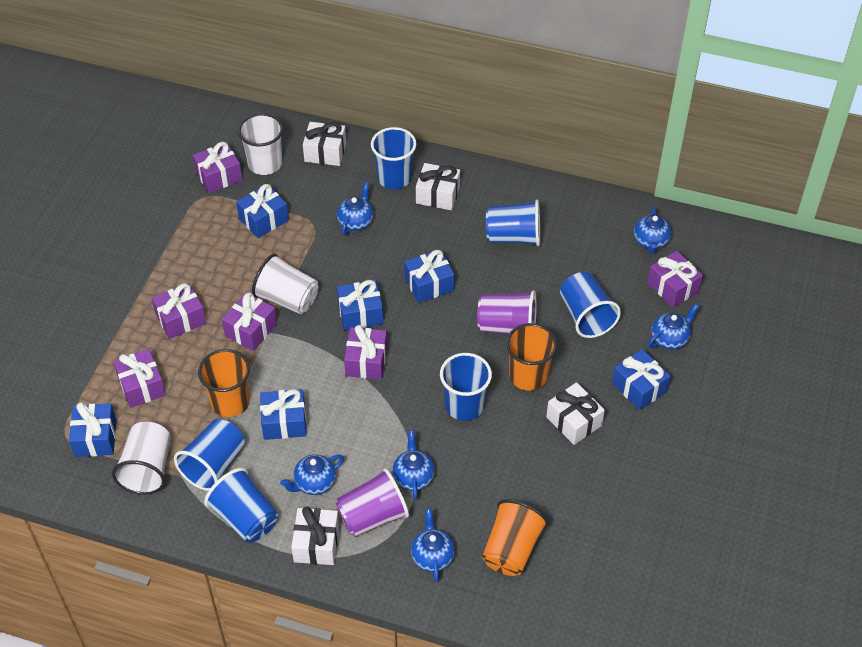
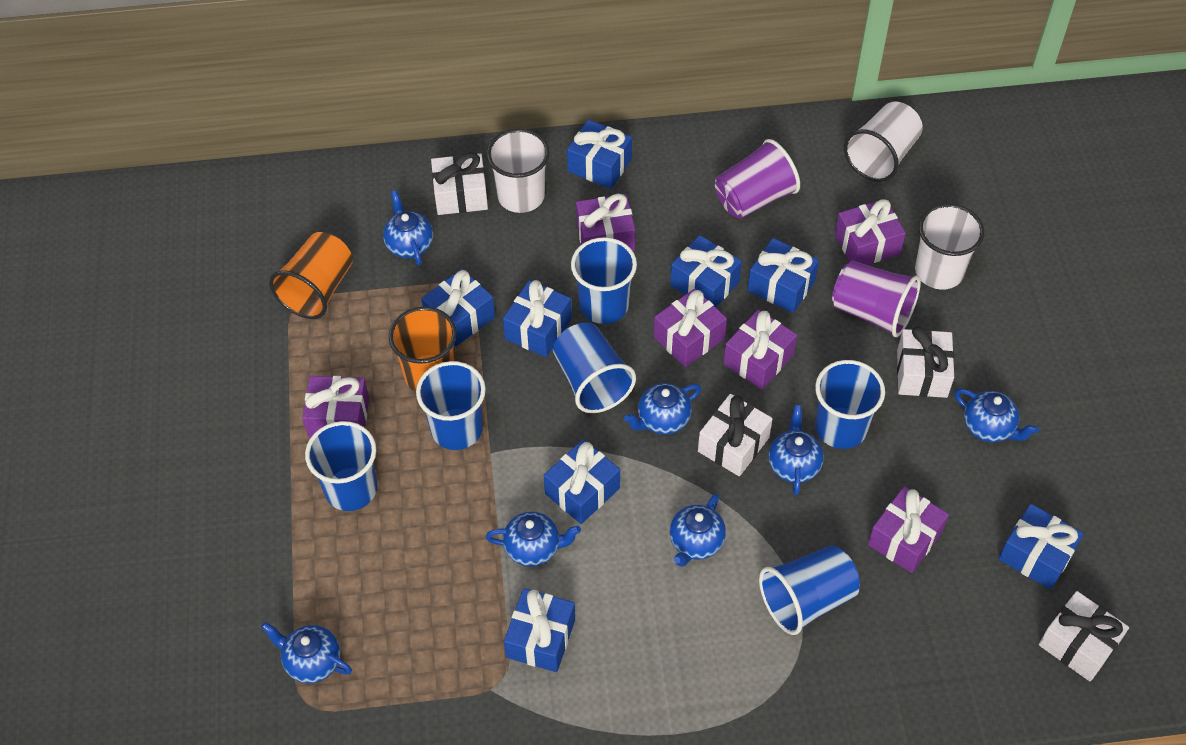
blue gift: [69,402,116,457] [236,184,289,238] [260,389,307,440] [337,280,383,330] [404,250,454,303] [612,349,671,410] = 6 -> [421,269,495,347] [503,280,572,357] [504,588,575,672] [544,439,620,524] [567,120,632,189] [670,235,742,307] [748,238,819,313] [999,504,1084,590] = 8
blue teapot: [280,454,344,495] [337,182,374,235] [392,431,435,500] [411,508,455,582] [634,207,671,254] [648,304,699,350] = 6 -> [261,622,352,684] [383,190,433,266] [485,512,581,567] [624,383,701,435] [669,493,726,567] [768,405,824,495] [955,389,1039,442] = 7
orange cup: [198,349,250,417] [482,499,549,576] [506,323,557,391] = 3 -> [269,232,353,319] [389,307,457,392] = 2

